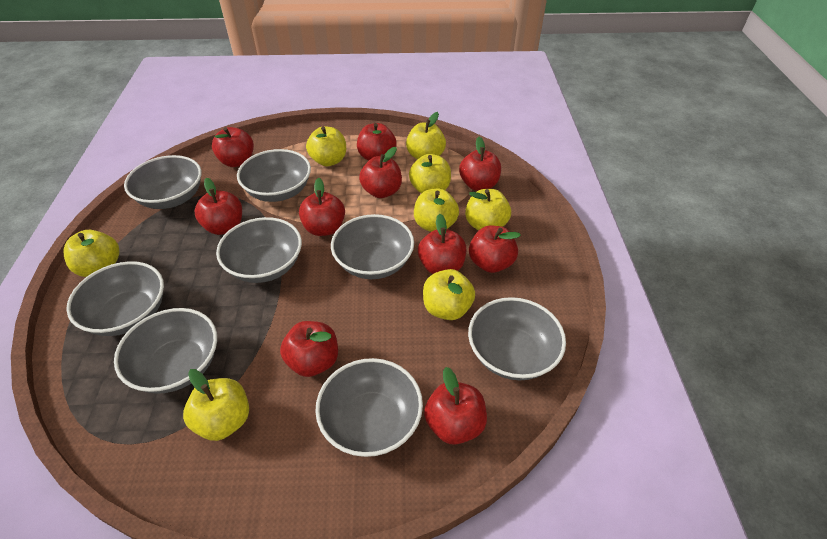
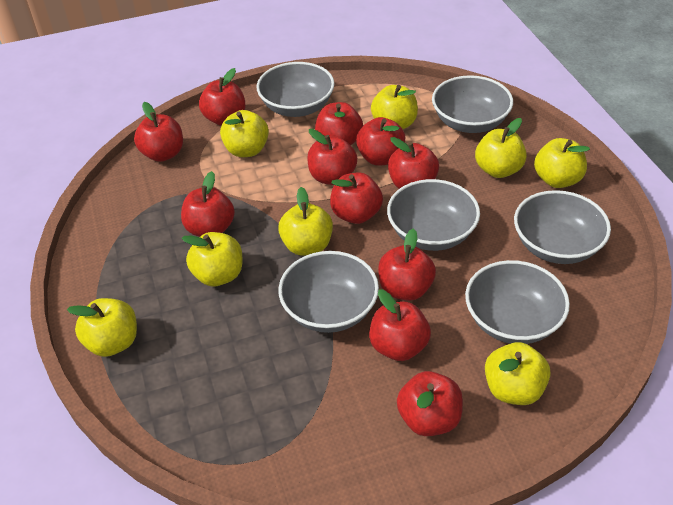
grey bowl: [66,261,164,336] [114,308,217,394] [124,155,202,209] [216,217,302,283] [237,149,311,202] [315,358,423,457] [331,214,414,279] [468,297,566,380] = 8 -> [256,62,335,117] [278,251,379,333] [387,179,480,251] [432,75,513,133] [465,260,570,344] [514,190,611,264] = 6
red apple: [194,178,242,235] [212,127,254,167] [280,321,338,377] [299,178,345,236] [357,123,397,161] [359,147,402,198] [418,214,466,274] [424,367,487,445] [459,137,501,191] [469,226,521,273] = 10 -> [134,102,183,162] [181,171,235,237] [199,68,246,126] [307,129,357,185] [315,102,363,145] [330,172,383,224] [356,117,405,166] [369,289,431,361] [378,228,436,301] [388,137,439,189] [397,371,463,436] = 11

